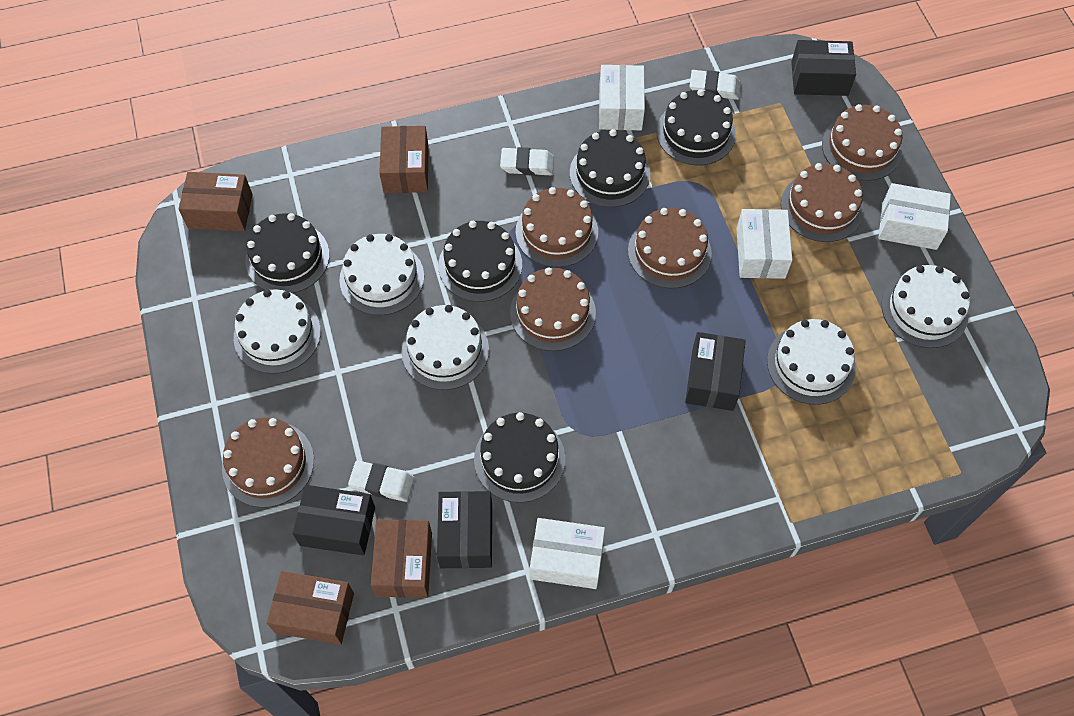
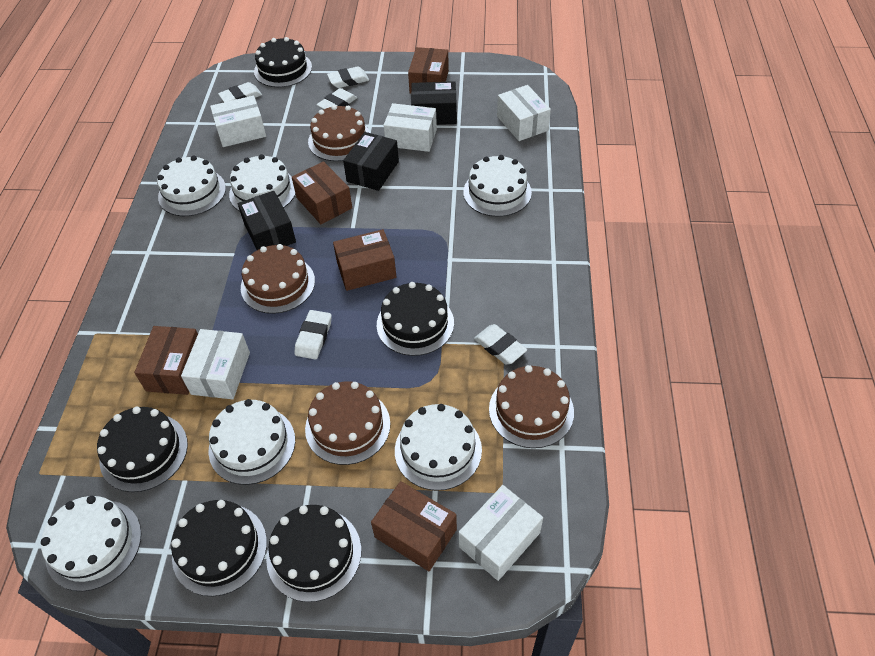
black box: [293,485,375,556] [437,491,492,568] [685,332,746,411] [791,40,856,96] = 4 -> [238,191,296,250] [343,132,399,191] [411,81,457,125] = 3
brown box: [179,172,253,231] [267,571,354,645] [371,519,432,598] [379,126,429,193] = 4 -> [134,326,198,395] [292,161,352,224] [333,229,397,291] [371,481,457,571] [408,47,449,94] = 5
brown cake: [222,417,314,508] [510,267,596,351] [516,187,598,267] [628,208,712,288] [781,163,863,242] [822,104,903,181] = 6 -> [241,244,315,314] [305,382,390,465] [308,105,370,161] [489,365,574,448] = 4
white box: [530,518,605,589] [599,65,645,130] [736,209,792,279] [879,183,951,250] = 4 -> [181,329,250,399] [210,96,266,147] [384,103,437,152] [459,485,543,581] [497,85,551,141] = 5
white cake: [234,289,321,374] [339,234,424,315] [402,305,489,390] [767,319,856,405] [882,265,970,348] = 5 -> [41,496,141,591] [157,156,226,216] [209,399,295,485] [229,154,295,211] [395,404,482,491] [463,155,532,217] = 6
white eraser: [348,461,414,502] [500,147,554,176] [690,70,741,100] = 3 -> [218,82,262,102] [294,310,332,359] [317,88,357,109] [327,66,369,88] [474,324,527,365] = 5

